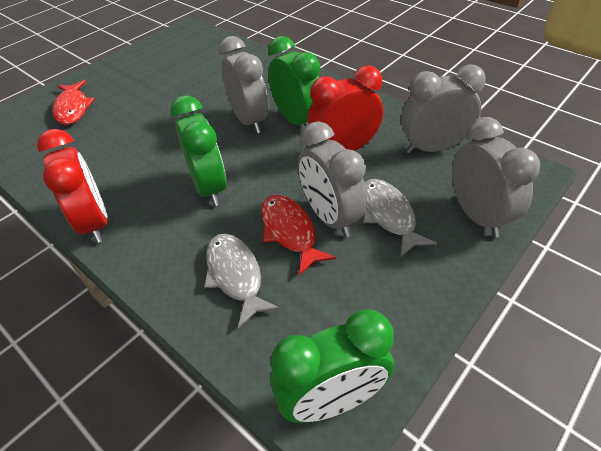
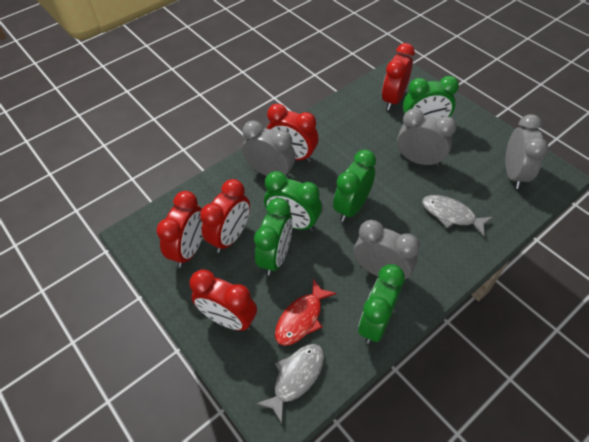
green clock: [170,95,226,206] [268,36,320,126] [270,309,394,423] = 3 -> [254,198,293,276] [264,171,322,231] [333,150,376,222] [358,264,405,344] [403,76,459,119] = 5
red clock: [37,129,107,243] [307,65,383,151] = 2 -> [156,191,203,268] [189,270,257,331] [200,179,250,253] [267,104,318,162] [382,43,415,110] = 5
red fish: [52,80,95,125] [261,195,336,275] = 2 -> [275,279,336,346] = 1

